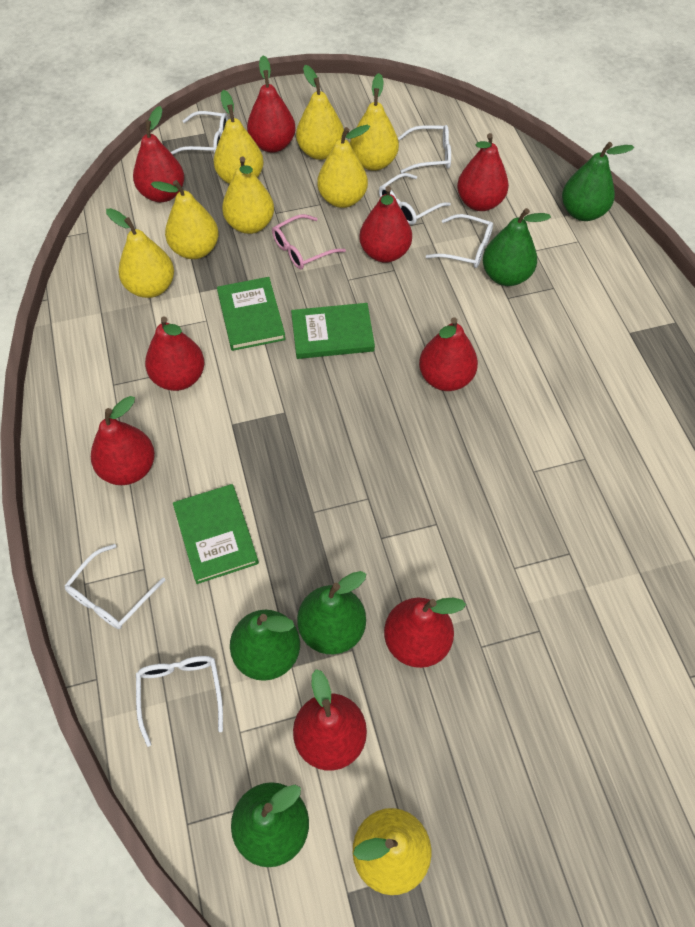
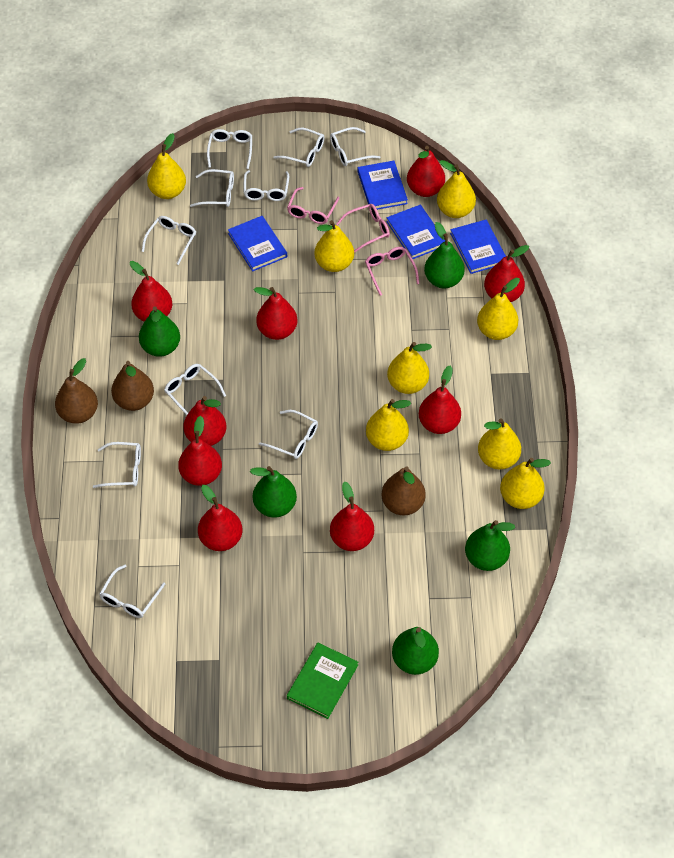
blue book: none = 0 -> [228,216,287,271] [358,161,408,210] [386,205,445,259] [450,220,506,274] = 4
brown pear: none = 0 -> [55,358,98,424] [111,361,154,411] [381,467,426,515] = 3
green book: [173,484,259,584] [217,277,286,351] [291,303,375,359] = 3 -> [287,643,358,719] = 1
pink glasses: [272,214,346,269] = 1 -> [287,187,339,224] [336,204,390,253] [365,247,419,296] = 3
white glasses: [65,544,165,629] [136,656,223,747] [171,111,228,155] [379,173,451,225] [398,125,451,173] [426,214,493,268] = 6 -> [93,442,141,488] [99,565,165,618] [141,216,196,265] [164,364,226,415] [190,169,234,207] [207,129,252,169] [244,170,289,201] [259,410,318,459] [274,128,325,167] [330,127,380,166] = 10

